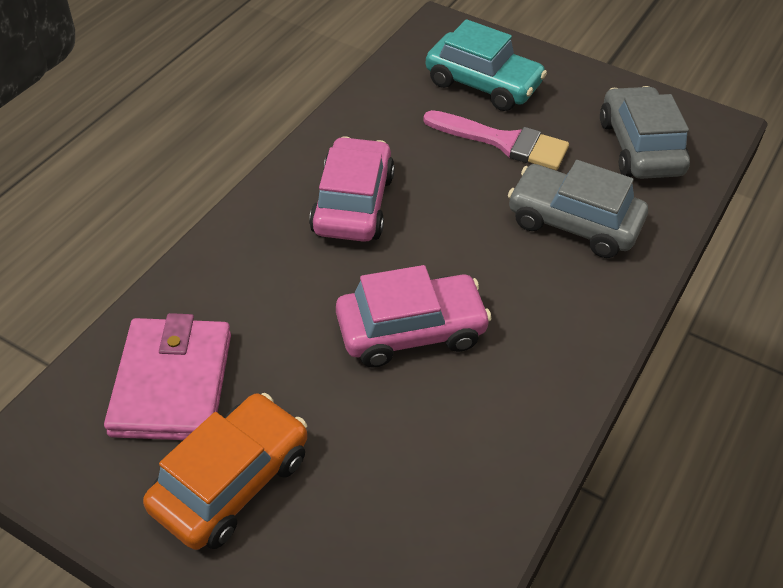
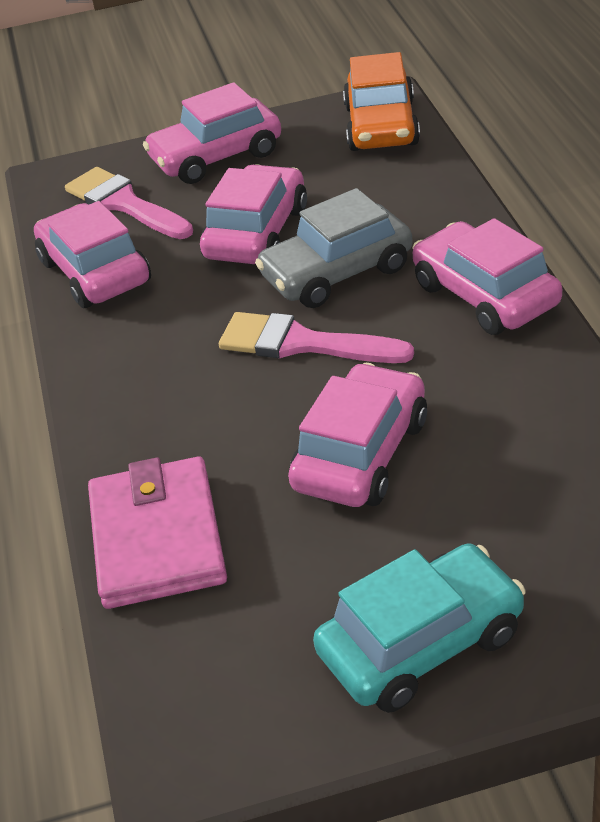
grey car: [508,160,648,258] [600,86,690,179] = 2 -> [255,188,413,308] = 1
pink brush: [423,110,569,170] = 1 -> [65,167,193,239] [219,312,414,363] = 2
pink car: [309,136,395,242] [336,265,492,368] = 2 -> [34,201,151,308] [143,82,281,184] [200,164,307,264] [288,363,427,507] [412,218,562,335] = 5

